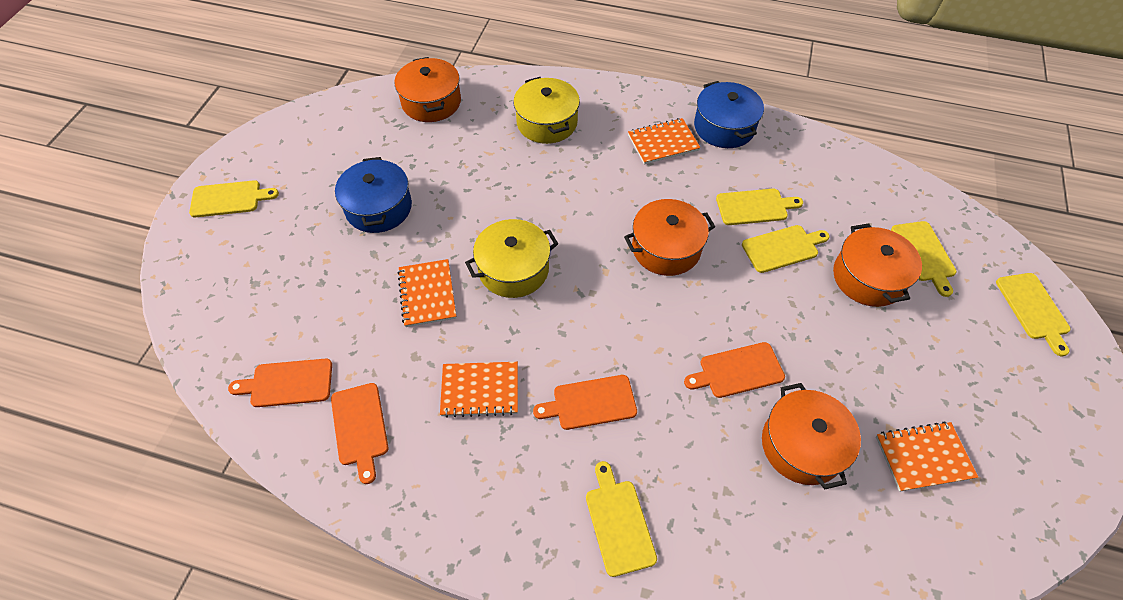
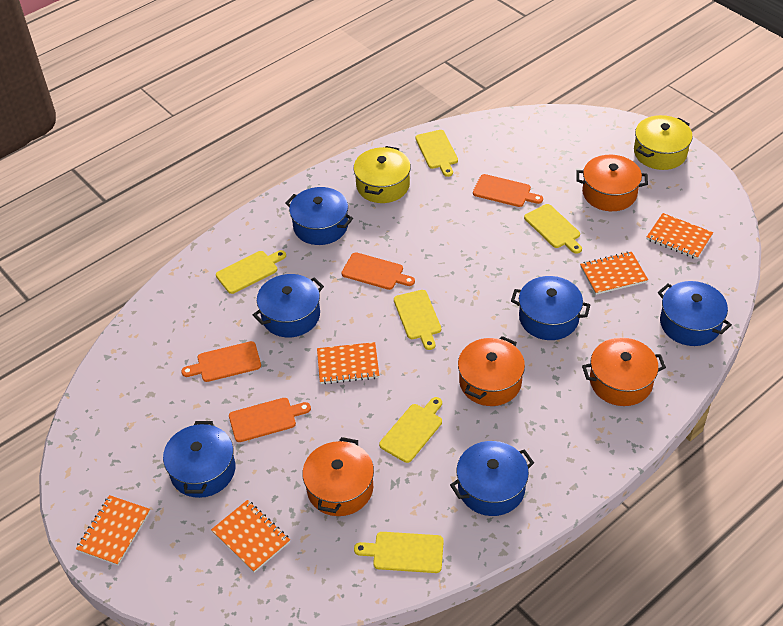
blue pot: [335,157,412,233] [694,81,764,148] = 2 -> [163,421,235,498] [253,274,324,337] [285,187,353,245] [450,441,534,516] [511,276,590,340] [658,281,732,346] = 6
orange notebook: [397,259,456,327] [440,362,518,418] [628,118,701,165] [876,422,978,492] = 4 -> [76,495,150,566] [211,500,290,573] [317,342,379,384] [580,252,648,295] [647,213,713,259] = 5

